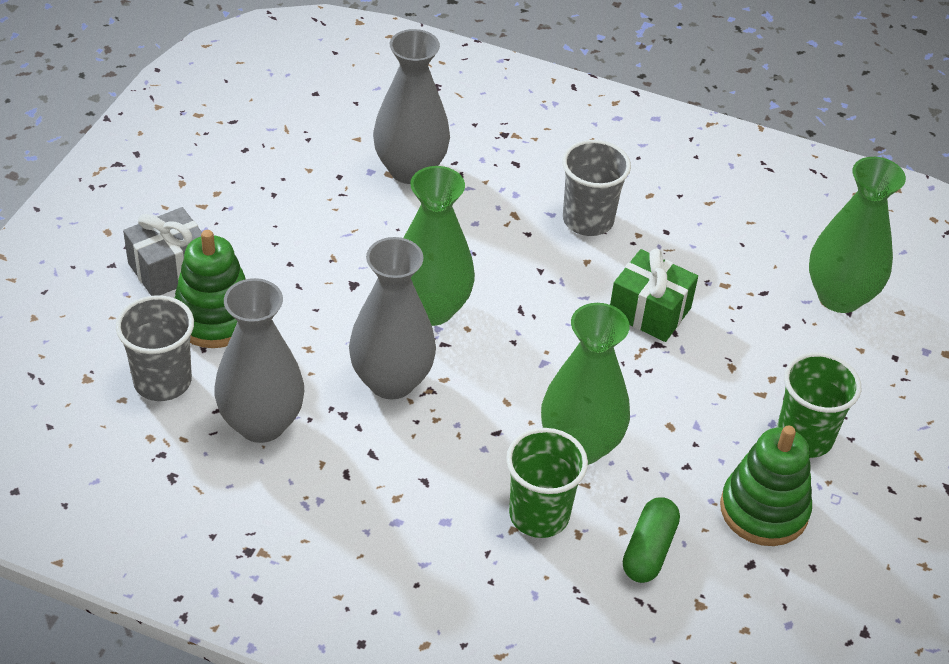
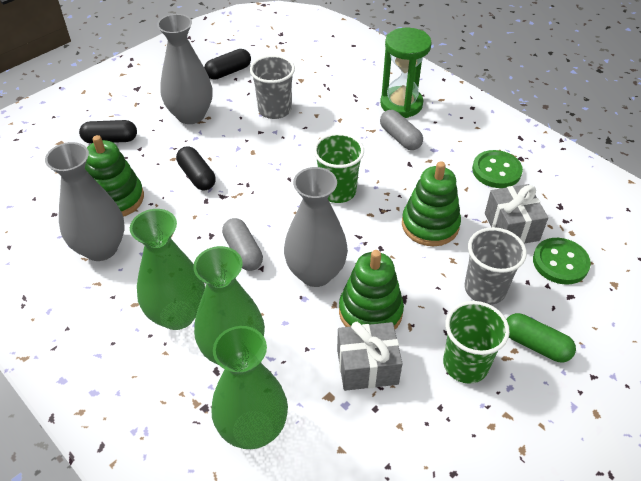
black capsule: none = 0 -> [79,120,137,143] [176,146,216,191] [204,49,251,80] = 3
green button: none = 0 -> [472,150,523,188] [533,238,591,285] = 2
green gift: [610,249,698,342] = 1 -> none = 0
green hourglass: none = 0 -> [380,28,432,118] = 1
green stacking toy: [175,230,245,348] [720,426,812,546] = 2 -> [85,135,144,217] [339,250,404,329] [402,161,461,246] = 3
grey capsule: none = 0 -> [222,218,263,271] [380,110,423,150] = 2
grey gift: [123,207,202,296] = 1 -> [337,322,403,391] [485,184,548,244] = 2

